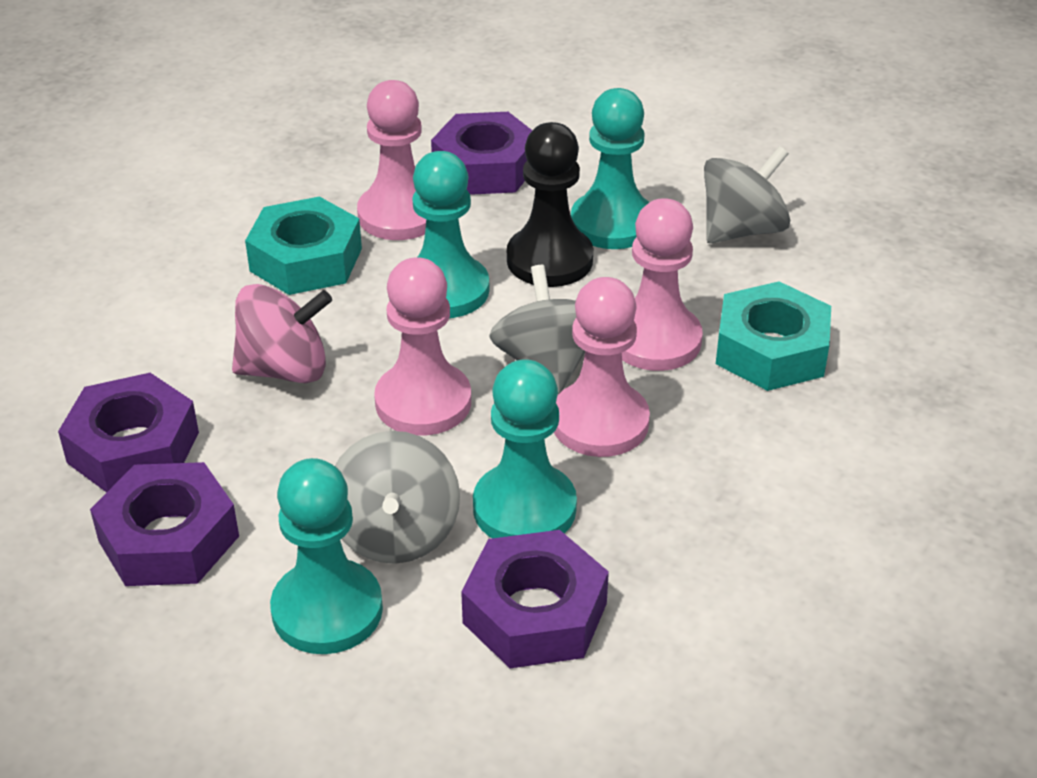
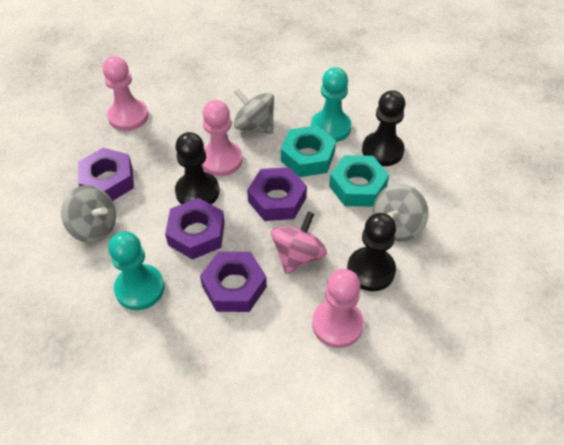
black pawn: [507,122,593,287] = 1 -> [175,132,220,205] [347,213,396,291] [362,90,405,166] = 3
pink pawn: [357,80,426,240] [374,257,471,436] [554,277,650,457] [622,198,703,371] = 4 -> [102,56,149,131] [202,100,243,176] [312,269,364,348] = 3
turquoise pawn: [270,458,383,654] [412,151,489,318] [473,359,577,538] [571,88,649,249] = 4 -> [108,232,164,310] [311,67,352,142] = 2

